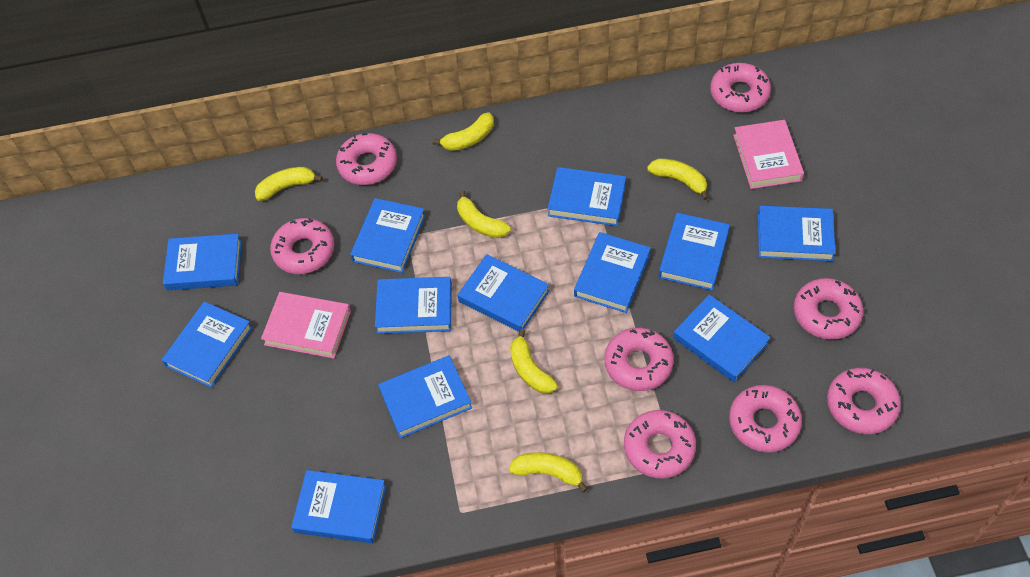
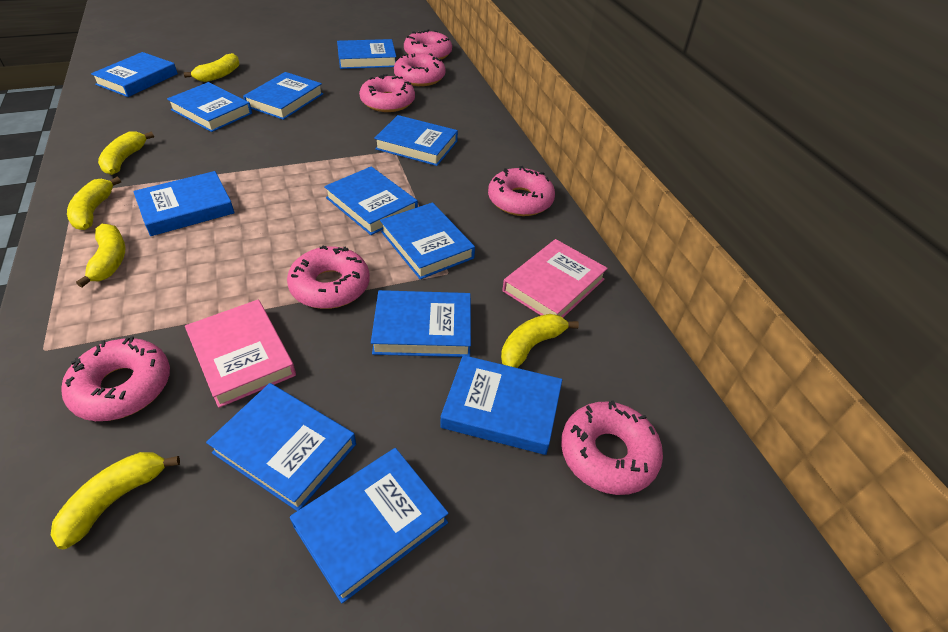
pink donut: [270,218,334,274] [336,133,397,185] [604,328,674,391] [624,410,696,479] [710,63,771,112] [729,385,802,452] [794,278,863,340] [827,368,901,434] = 8 -> [61,336,170,421] [287,246,370,309] [359,74,415,112] [394,53,446,86] [404,29,452,60] [488,166,555,216] [561,400,663,495] = 7

